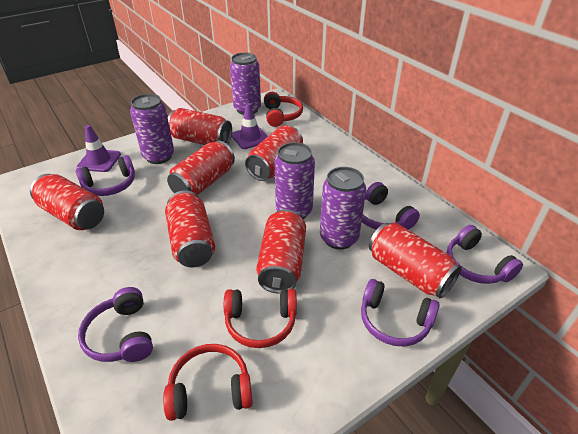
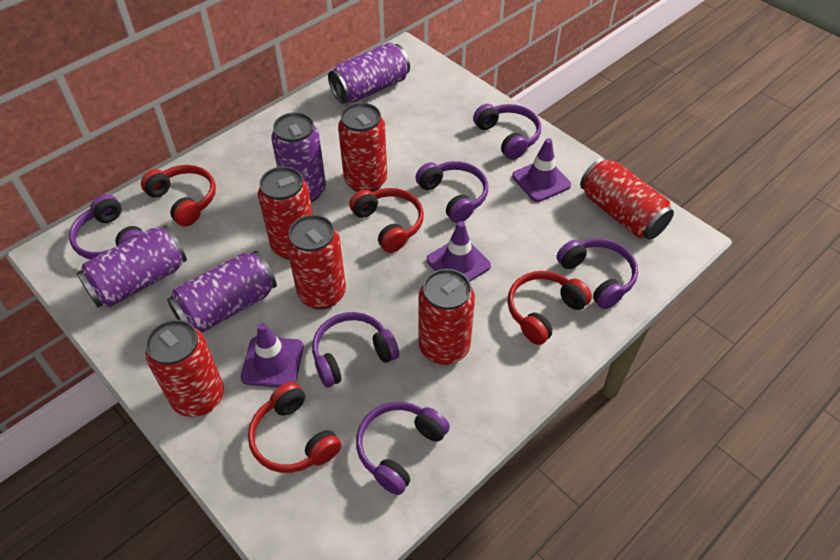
purple headphones: [76,155,135,196] [78,287,153,362] [361,279,439,346] [362,182,420,230] [447,225,523,284] = 5 -> [69,194,143,259] [312,312,399,387] [356,402,450,495] [415,161,488,223] [473,104,541,160] [556,238,638,309] = 6
purple traffic cone: [77,125,121,172] [231,103,268,149] = 2 -> [241,323,304,387] [427,221,491,281] [512,138,571,202] = 3
red can: [30,174,104,230] [165,191,215,267] [167,140,235,195] [168,108,232,145] [245,125,303,181] [256,209,306,294] [369,223,462,299] = 7 -> [146,320,224,417] [258,166,313,260] [286,215,346,309] [338,103,387,192] [418,269,475,365] [580,158,674,240] = 6
red headphones: [163,344,253,421] [224,289,297,348] [264,92,303,127] = 3 -> [141,165,216,226] [248,382,341,473] [349,188,424,253] [508,271,592,345] = 4

